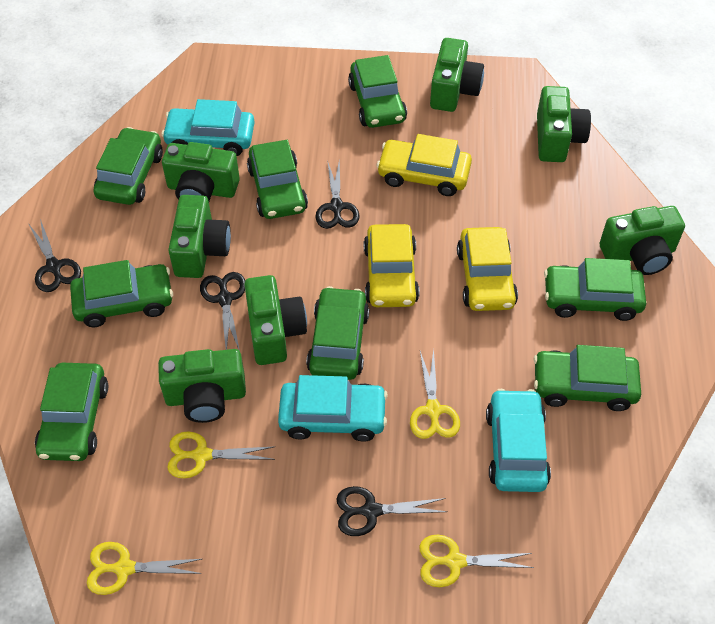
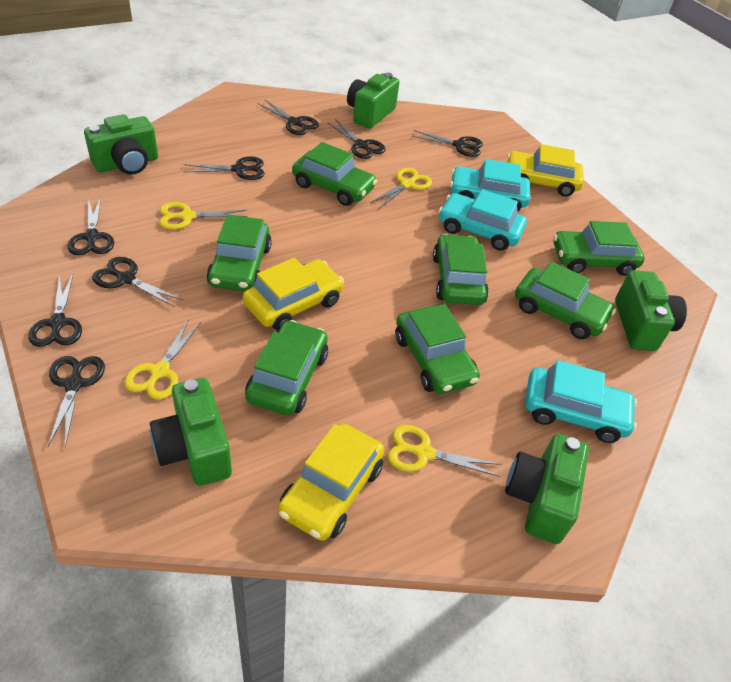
black scissors: [28,219,81,292] [200,272,245,351] [315,159,359,229] [336,486,448,536] = 4 -> [28,274,82,347] [47,356,105,448] [67,197,114,255] [92,257,184,307] [184,157,264,180] [258,100,319,135] [327,119,386,159] [411,130,483,157] = 8
green camera: [158,349,246,423] [162,142,240,201] [168,195,231,278] [244,275,307,365] [430,38,484,112] [537,86,591,162] [600,206,685,275] = 7 -> [84,114,158,175] [150,378,232,486] [347,73,400,129] [505,434,589,544] [615,270,687,351] = 5
green car: [35,363,108,461] [70,260,173,327] [93,127,163,205] [247,140,308,219] [306,286,369,380] [348,55,407,128] [534,345,641,411] [544,258,646,321] = 8 -> [207,215,272,291] [245,320,328,415] [292,142,377,206] [395,304,480,394] [433,234,489,305] [515,261,616,339] [553,221,645,276] = 7

